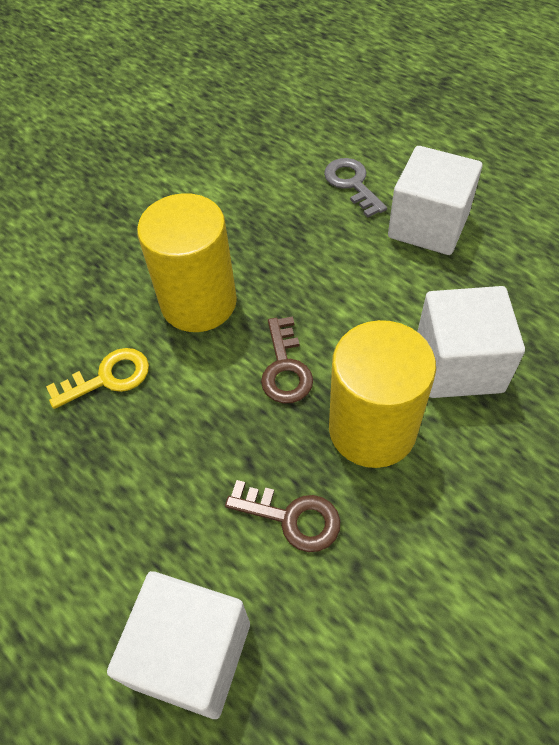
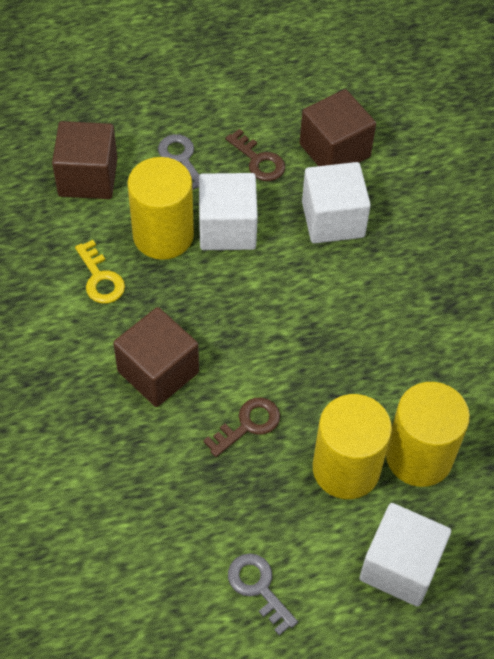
brown cube: none = 0 -> [52,121,117,199] [113,307,199,407] [300,89,376,166] = 3
grey key: [324,158,387,218] = 1 -> [158,134,199,190] [228,553,298,635] = 2
yellow cylinder: [137,193,237,332] [329,320,436,468] = 2 -> [127,157,194,260] [313,394,392,499] [386,382,470,487] = 3

